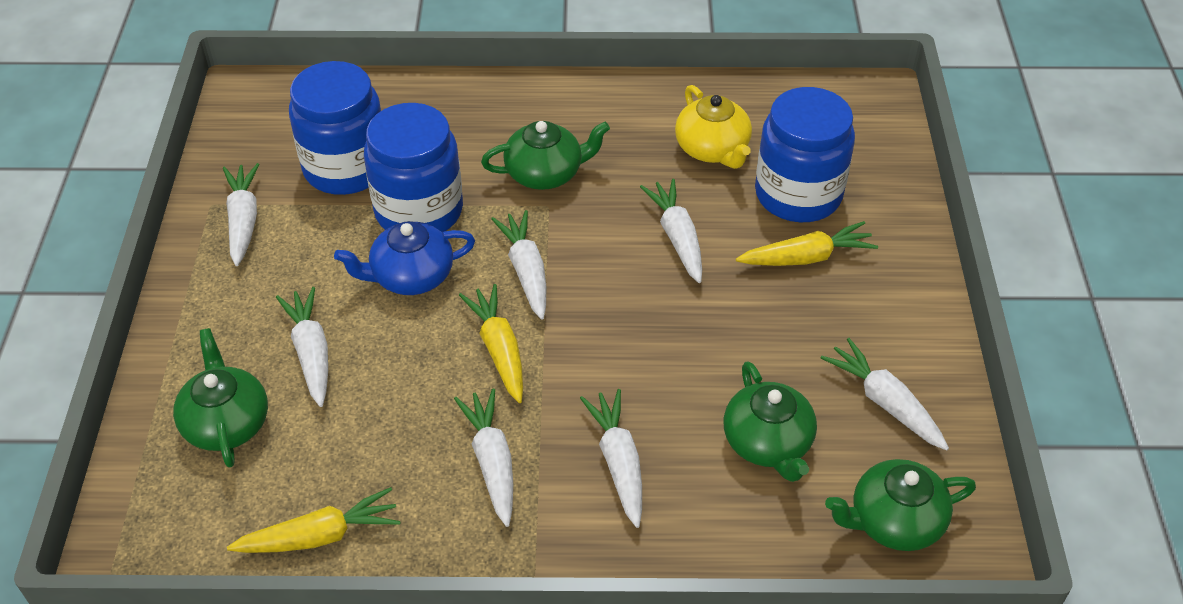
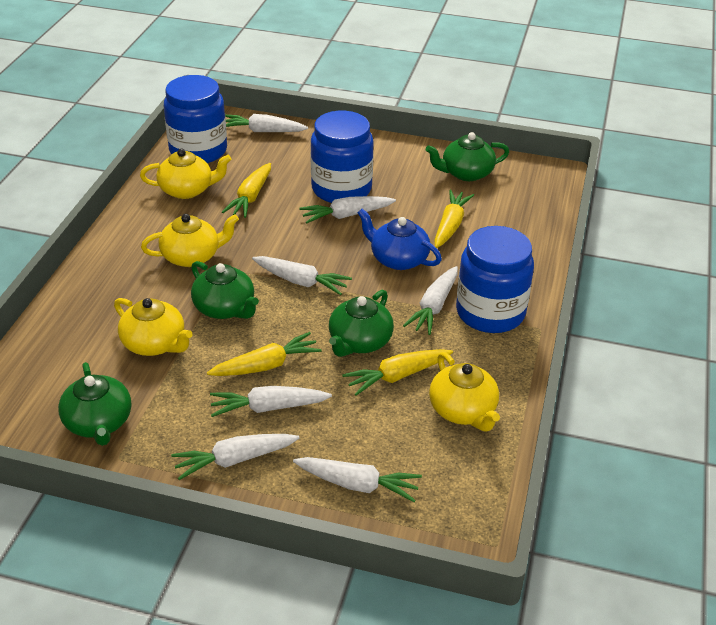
yellow carrot: [227,487,401,553] [459,284,523,403] [736,221,878,266] = 3 -> [207,332,322,376] [222,163,271,218] [342,349,453,396] [434,190,474,248] = 4
yellow teapot: [675,85,752,169] = 1 -> [114,298,193,356] [140,149,231,199] [141,214,239,267] [429,352,500,432] = 4

